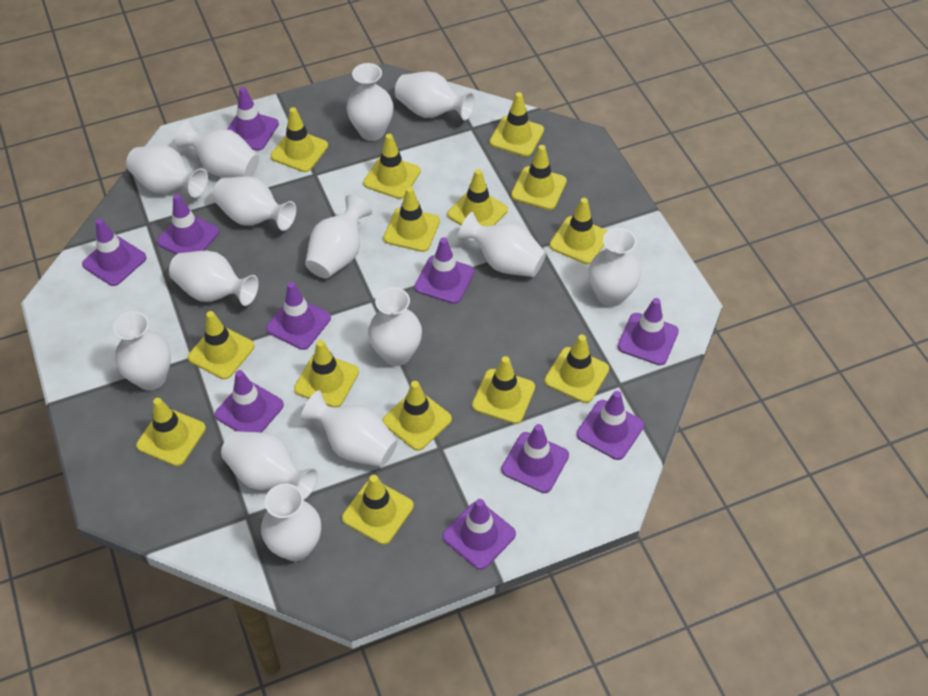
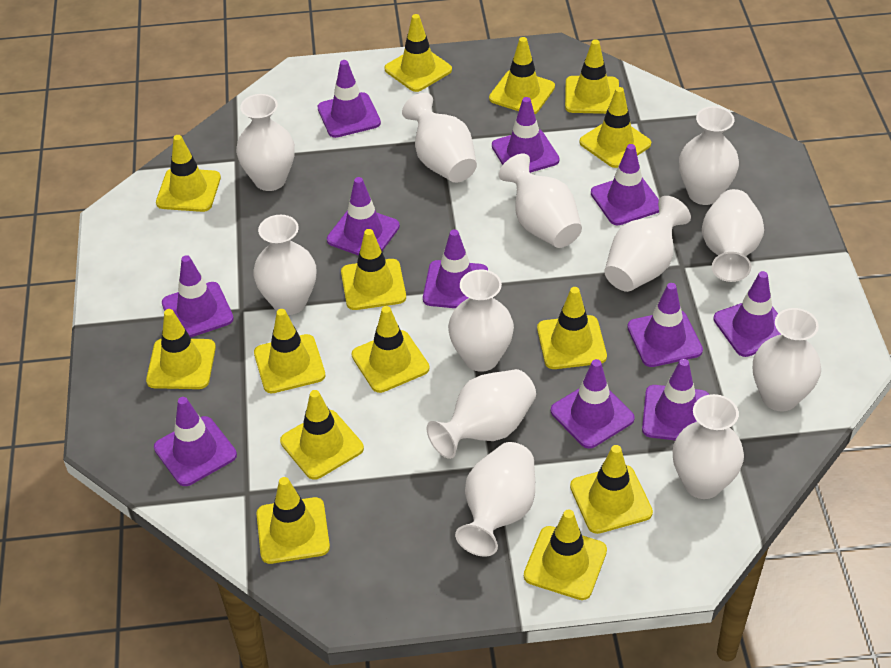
purple traffic cone: [82,218,147,286] [157,194,219,254] [215,370,284,433] [227,87,279,151] [266,282,331,350] [414,237,474,304] [442,499,516,570] [501,424,569,493] [576,391,644,460] [618,298,679,365] = 10 -> [154,397,237,486] [162,255,234,338] [317,60,381,138] [327,177,400,256] [423,229,488,308] [492,97,560,173] [551,359,635,449] [591,144,659,225] [627,283,703,367] [642,359,710,440] [713,271,781,357] = 11
white vase: [113,311,171,390] [126,145,208,198] [169,251,259,306] [175,120,259,178] [212,176,296,231] [221,431,318,500] [261,483,321,561] [301,390,398,467] [305,195,372,278] [347,63,394,141] [368,287,422,366] [395,72,475,120] [458,212,546,277] [588,228,641,307] = 14 -> [236,94,295,191] [253,215,316,315] [402,93,477,183] [427,369,536,459] [448,269,514,372] [455,442,535,557] [499,154,582,248] [604,196,691,292] [673,394,744,499] [679,106,739,205] [702,189,764,282] [753,308,821,411] = 12

